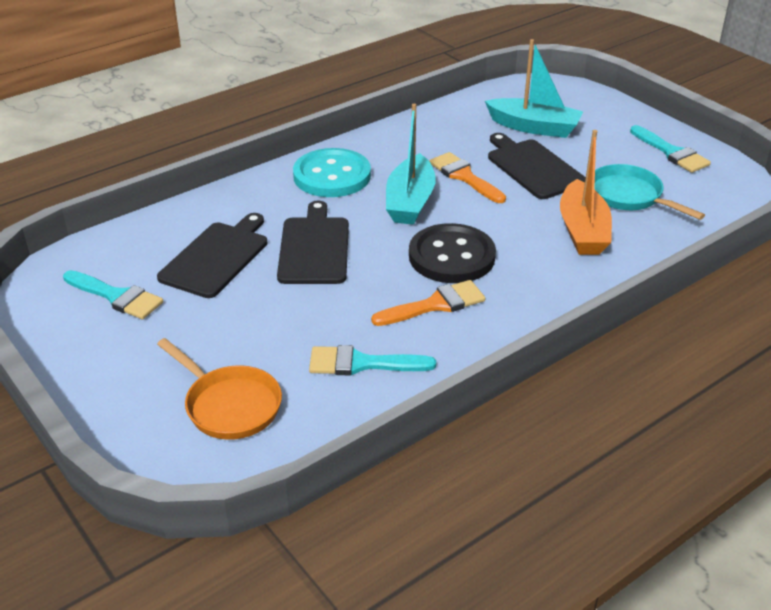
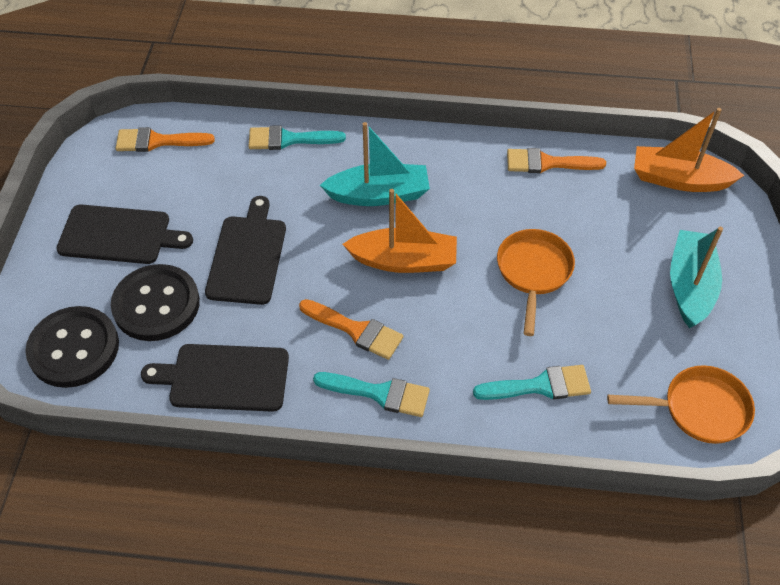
black button: [409,223,496,283] = 1 -> [25,306,119,388] [111,264,200,341] = 2
orange boat: [560,130,612,255] = 1 -> [343,189,457,273] [634,108,745,192] = 2
orange brush: [371,280,485,326] [429,152,506,203] = 2 -> [116,127,215,152] [299,299,403,360] [507,148,606,173] = 3
orange pan: [157,338,282,440] = 1 -> [497,229,575,336] [607,365,755,444] = 2
turquoise button: [293,148,371,197] = 1 -> none = 0
turquoise pan: [594,164,705,220] = 1 -> none = 0

